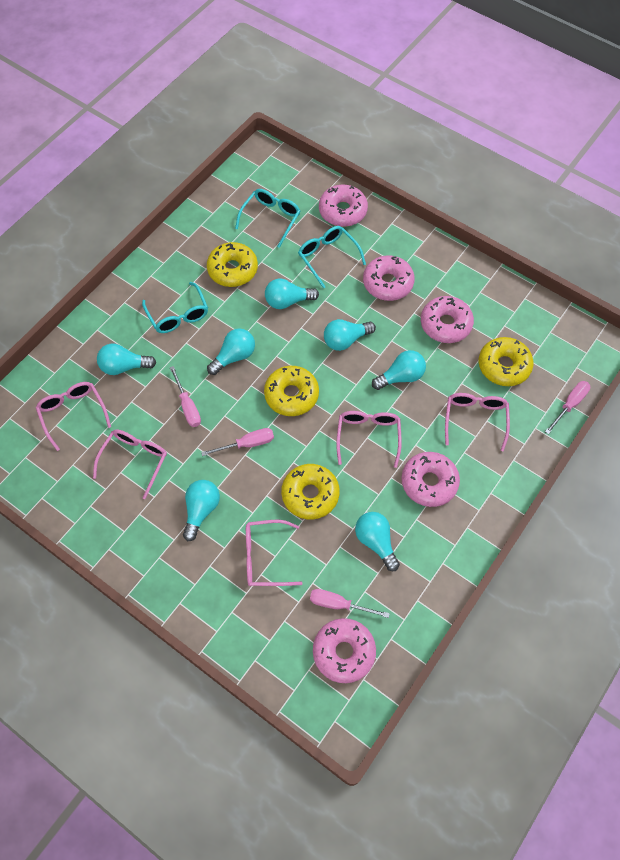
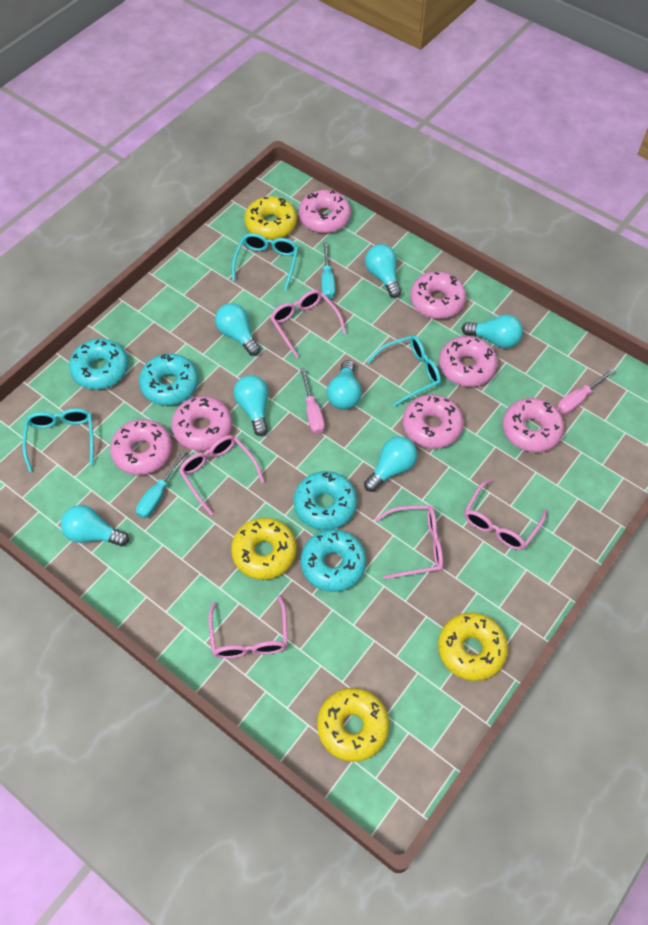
pink donut: [313,618,376,683] [319,185,368,227] [363,255,415,301] [401,452,460,507] [421,296,474,343] = 5 -> [110,419,172,475] [171,396,232,451] [299,190,351,233] [403,394,464,449] [410,271,466,319] [439,336,498,387] [502,398,564,452] = 7
pink screwdriver: [170,366,201,427] [201,428,274,456] [310,589,390,618] [545,381,590,434] = 4 -> [300,368,325,434] [557,368,615,414] = 2
turquoise donut: none = 0 -> [69,338,128,390] [139,354,198,405] [294,471,357,530] [301,529,366,592] = 4
turquoise screwdriver: none = 0 -> [136,451,186,518] [321,242,335,299] = 2

